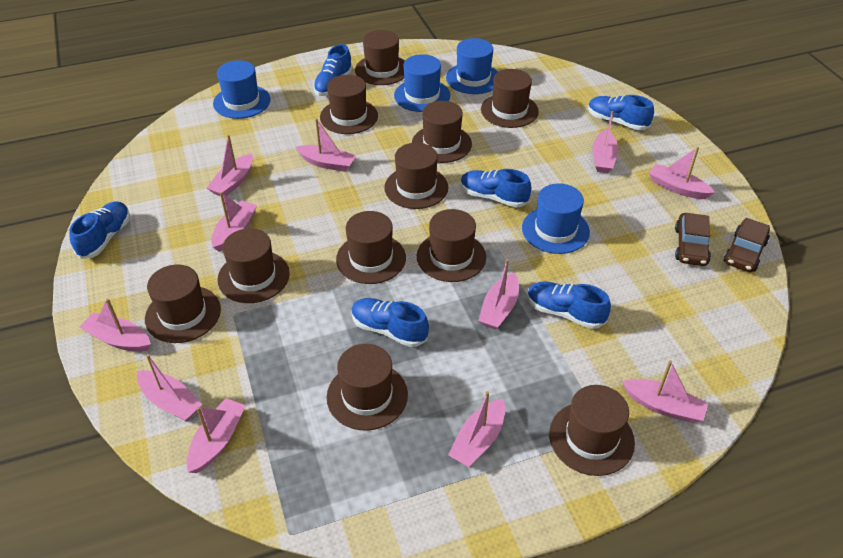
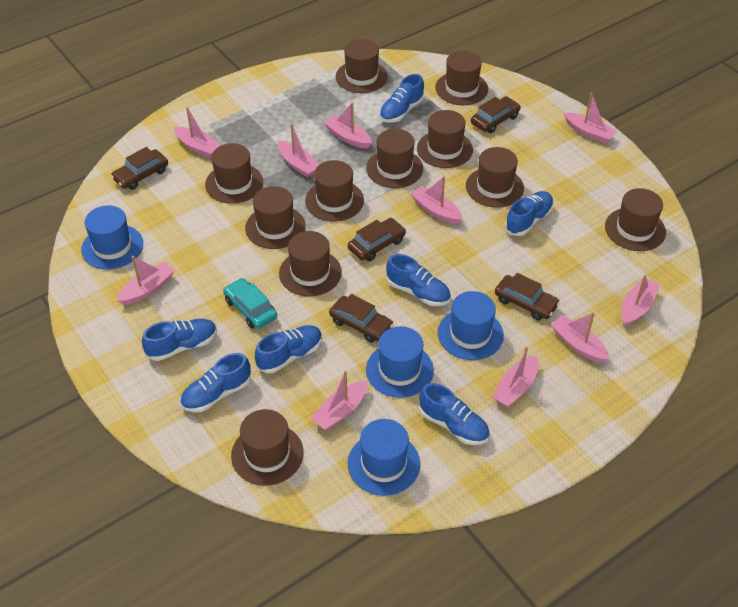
blue shoe: [69,202,130,259] [313,44,353,96] [351,298,429,347] [461,169,531,207] [527,281,611,329] [588,95,654,130] = 6 -> [142,319,217,361] [180,353,251,412] [255,325,323,373] [379,74,424,123] [386,254,451,306] [419,383,490,445] [505,191,554,236] = 7
brown car: [675,213,711,266] [724,218,770,272] = 2 -> [111,147,168,190] [329,294,394,343] [348,218,406,261] [471,96,521,133] [495,273,560,320] = 5
pink boat: [80,298,151,352] [137,354,202,421] [186,398,246,473] [207,135,253,196] [211,192,257,252] [296,118,356,172] [448,391,505,467] [478,259,519,330] [592,111,618,173] [622,360,708,423] [649,147,715,199] = 11 -> [117,256,175,305] [174,107,221,158] [278,123,319,177] [311,371,368,430] [324,102,372,149] [411,176,462,224] [492,347,539,407] [551,312,610,363] [564,93,617,144] [621,275,660,326] = 10
turquoise car: none = 0 -> [223,278,277,329] = 1

